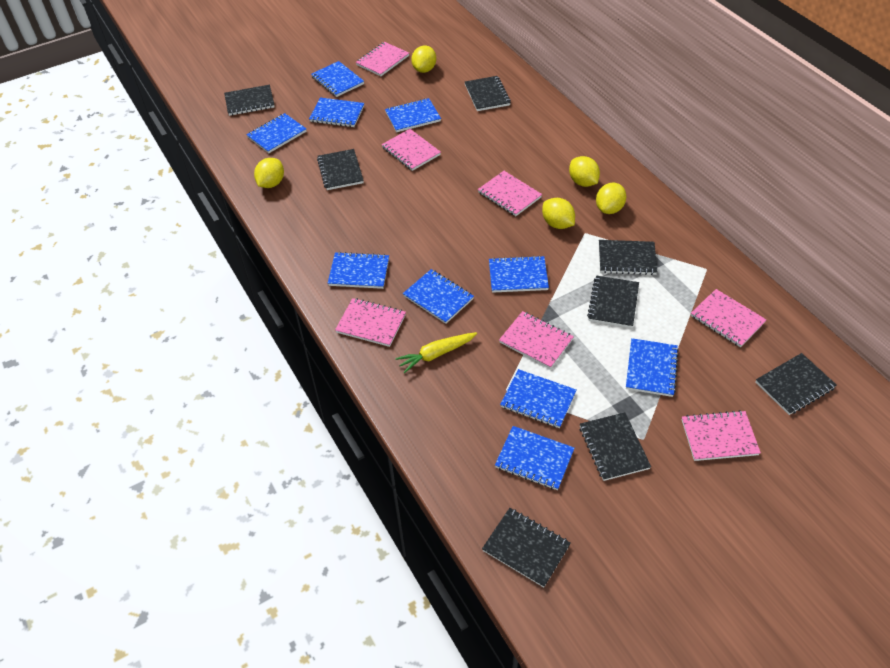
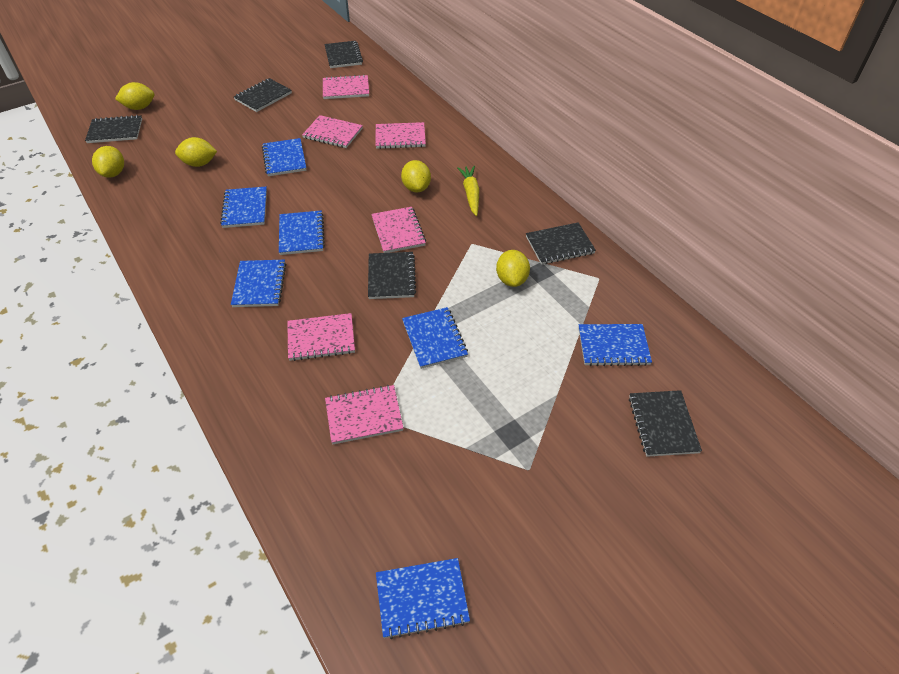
black notebook: [224,85,275,116] [317,149,364,190] [465,76,511,111] [482,508,571,587] [580,412,651,481] [587,275,639,328] [599,240,657,275] [756,353,837,415] = 8 -> [85,115,142,143] [234,78,292,112] [324,41,363,68] [368,252,416,299] [526,222,596,265] [629,390,702,457] = 6
blue notebook: [247,113,307,153] [309,98,364,127] [311,61,364,97] [328,252,389,289] [385,98,441,132] [403,269,474,324] [489,255,549,293] [495,426,575,490] [500,369,576,428] [626,338,679,397] = 10 -> [220,187,267,228] [231,260,286,307] [262,138,306,176] [279,211,325,255] [376,558,470,639] [402,307,468,369] [579,324,652,366] = 7
pink notebook: [335,298,406,347] [356,42,409,76] [382,129,441,171] [478,171,542,216] [499,311,574,369] [682,410,761,461] [691,289,766,347] = 7 -> [287,313,355,361] [302,115,363,148] [323,75,369,99] [325,385,403,444] [371,207,426,253] [376,122,426,149] = 6

